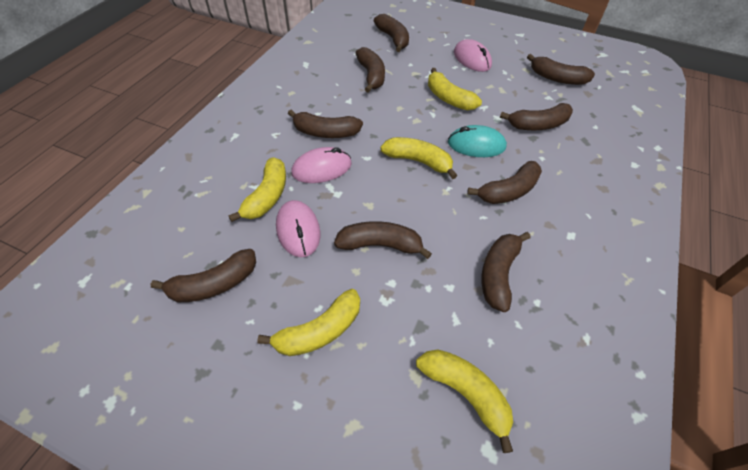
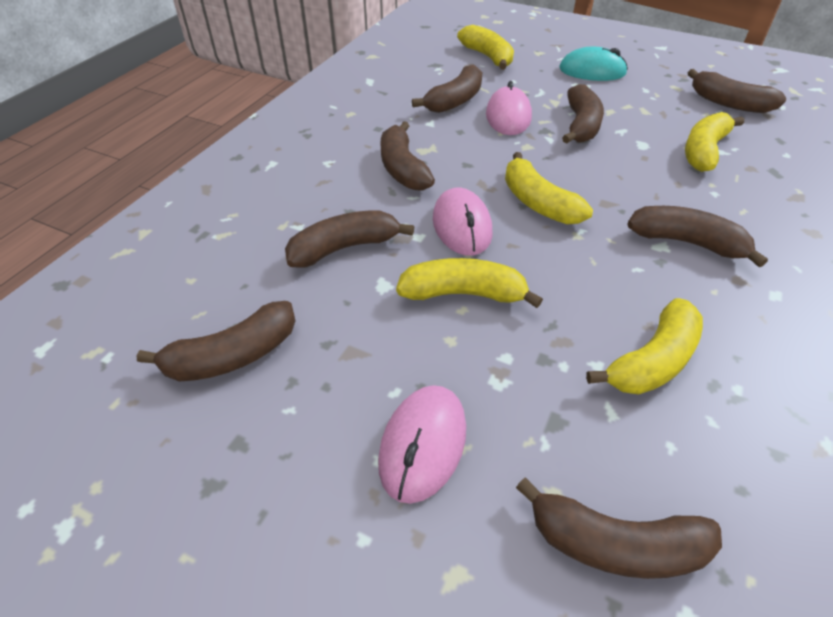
brown banana: [150,249,256,302] [288,110,363,138] [334,221,432,259] [355,47,385,93] [374,14,409,52] [467,161,542,204] [482,232,531,312] [500,103,573,130] [527,54,595,85] = 9 -> [136,301,296,382] [285,210,414,267] [380,121,435,191] [412,64,483,113] [516,478,722,579] [562,84,604,144] [627,206,768,267] [688,69,786,113] = 8

